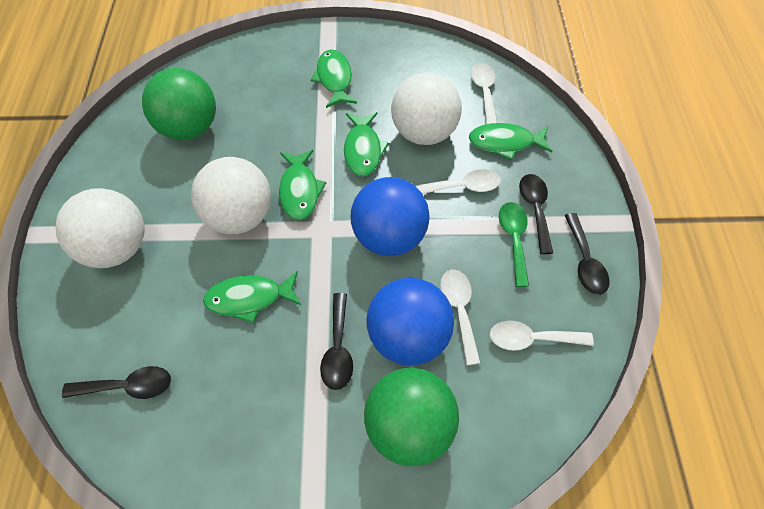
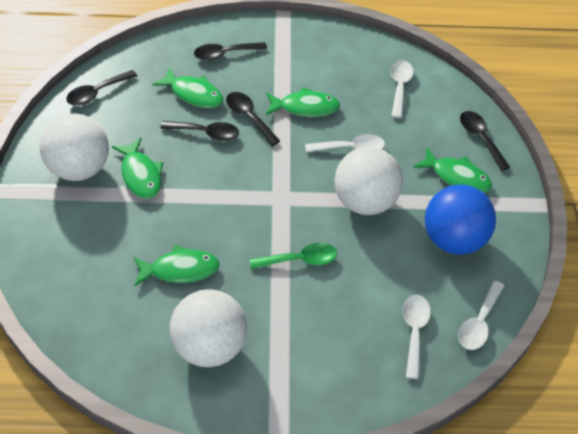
black spoon: [62,366,171,399] [320,293,353,390] [519,174,553,254] [565,213,610,295] = 4 -> [66,70,137,105] [160,121,239,141] [194,42,267,61] [226,92,280,146] [460,111,510,171] = 5
blue ball: [351,177,430,256] [367,278,454,366] = 2 -> [425,184,496,255] = 1
green ball: [142,68,216,140] [364,368,459,466] = 2 -> none = 0

